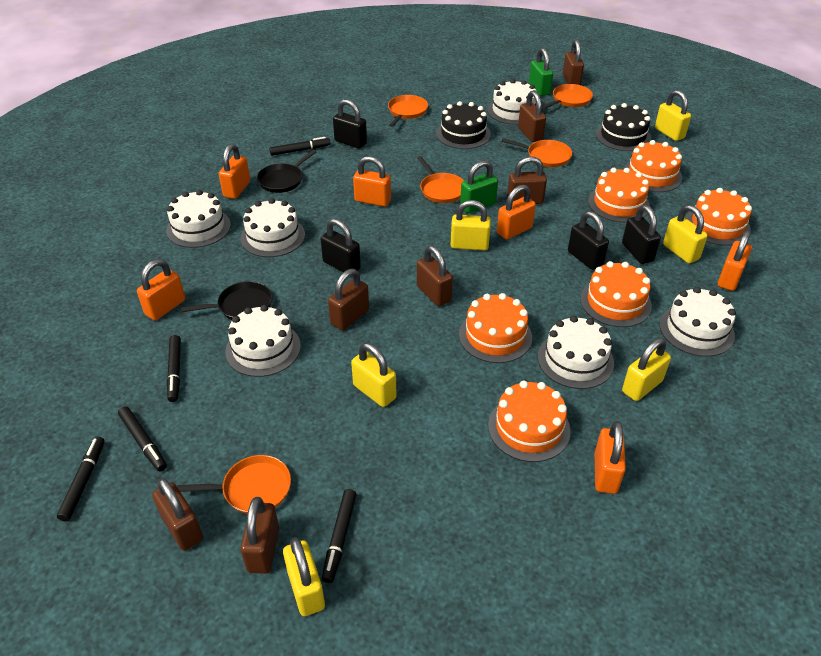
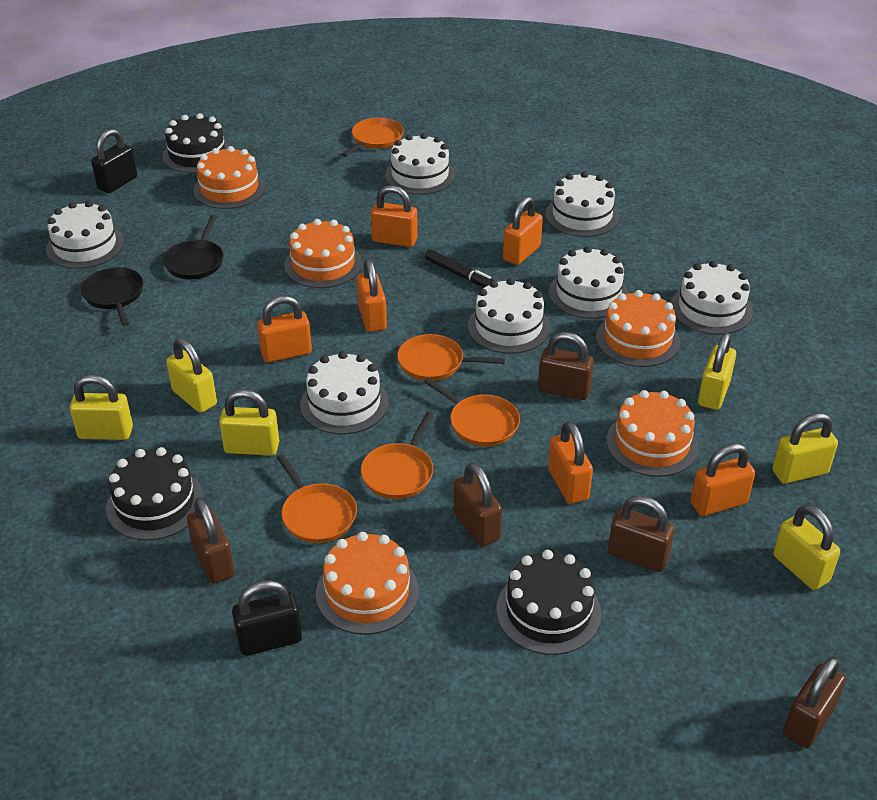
black cake: [436,101,491,149] [595,103,651,151] = 2 -> [106,447,204,540] [162,113,230,173] [496,550,601,655] = 3
black marker: [57,437,105,521] [118,407,167,472] [167,335,181,402] [269,137,330,156] [322,489,357,583] = 5 -> [425,249,495,288] = 1
black padlock: [321,219,361,272] [333,99,367,149] [568,211,609,270] [622,205,661,264] = 4 -> [91,128,137,193] [232,580,302,656] = 2
brown padlock: [152,478,203,551] [240,497,279,574] [328,269,369,330] [417,246,453,306] [507,156,547,204] [518,91,546,142] [563,39,584,85] = 7 -> [187,497,235,584] [453,462,502,547] [538,332,594,400] [608,495,674,572] [783,656,846,748] = 5
green padlock: [460,160,498,213] [529,48,553,96] = 2 -> none = 0
orange cake: [459,293,532,363] [488,381,571,462] [580,261,652,327] [588,168,650,223] [623,140,682,192] [686,188,752,246] = 6 -> [193,146,265,209] [284,219,362,288] [316,532,419,635] [596,290,680,367] [606,390,699,477] = 5
white cake: [166,190,231,248] [225,305,301,377] [240,198,305,257] [487,79,537,125] [538,316,614,389] [660,287,736,357] = 6 -> [46,201,124,269] [300,351,389,434] [385,133,455,195] [468,278,550,354] [545,172,619,237] [549,246,628,319] [671,261,753,335] = 7

